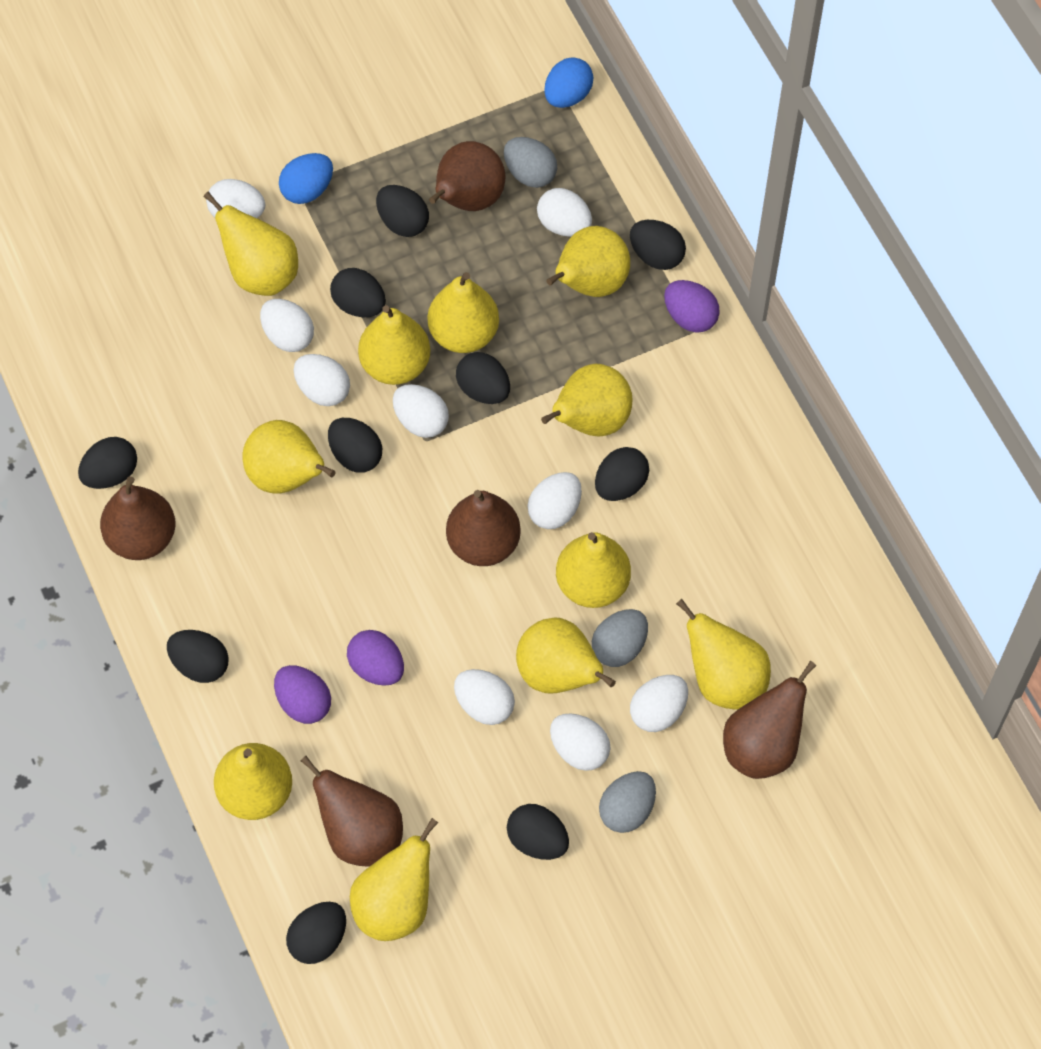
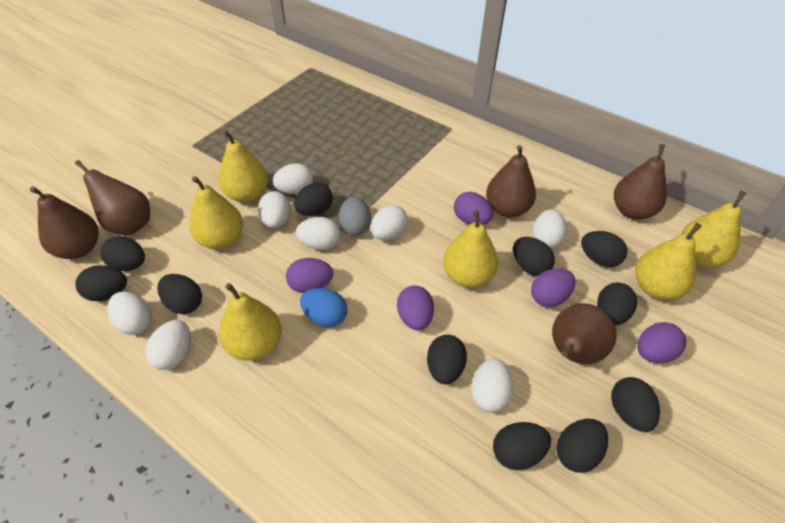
black egg: [78,437,137,489] [167,630,229,683] [286,902,346,964] [328,418,382,473] [330,268,386,317] [376,185,429,237] [456,352,510,404] [507,804,569,860] [595,447,649,501] [630,220,686,270] = 10 -> [75,265,127,301] [100,236,145,271] [157,274,202,314] [294,183,333,216] [427,335,467,384] [493,422,551,470] [513,237,555,276] [556,419,608,473] [581,231,627,267] [597,282,637,325] [611,377,660,432] = 11
blue egg: [279,153,333,204] [544,57,594,108] = 2 -> [300,288,347,327] = 1
grey egg: [504,137,557,188] [592,609,648,667] [599,771,656,833] = 3 -> [339,197,371,236] = 1
purple egg: [274,665,331,724] [347,630,404,686] [664,280,720,333] = 3 -> [286,258,333,293] [397,286,434,330] [454,192,493,225] [531,268,576,307] [637,322,686,363] = 5
white egg: [206,179,265,218] [260,299,314,352] [294,354,350,406] [393,384,449,438] [454,669,515,725] [528,472,582,529] [537,188,592,237] [550,713,611,771] [630,675,688,732] = 9 -> [107,292,152,335] [145,320,191,370] [258,191,291,228] [272,163,313,194] [296,217,340,250] [371,205,408,240] [471,358,513,413] [532,209,567,249] = 8
yellow pear: [203,192,298,296] [214,743,292,820] [242,420,336,494] [350,818,438,941] [358,305,430,385] [428,272,499,353] [516,617,616,694] [541,364,633,437] [546,226,630,297] [556,532,631,608] [676,599,771,710] = 11 -> [189,176,243,249] [219,130,268,203] [219,283,282,361] [443,210,498,288] [635,223,702,300] [680,191,746,268] = 6

